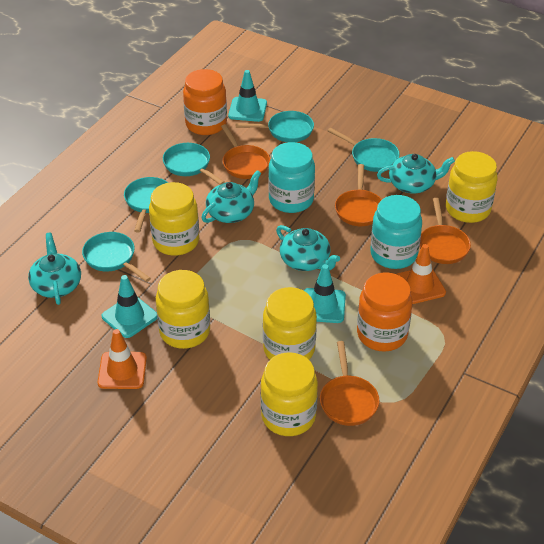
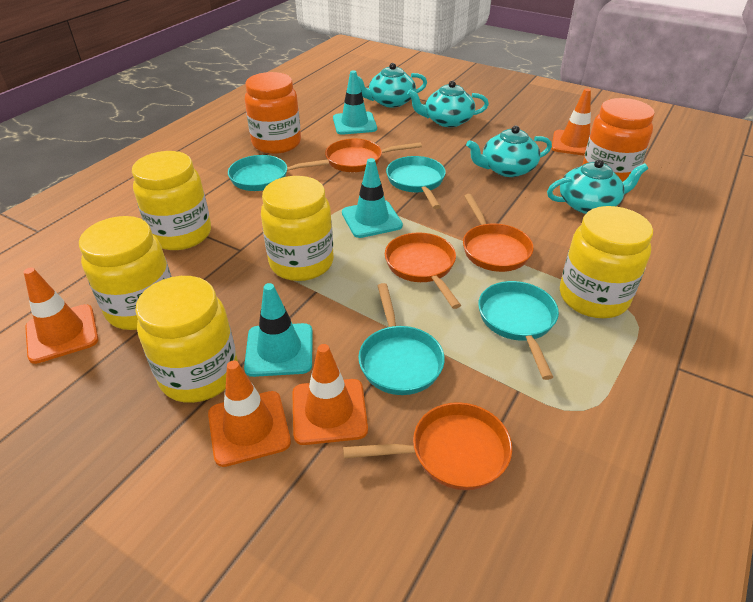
orange traffic cone: [98,329,147,389] [396,244,446,304] = 2 -> [24,267,98,364] [208,361,291,467] [292,344,368,445] [551,88,591,156] = 4
turquoise jar: [268,142,315,213] [370,195,422,269] = 2 -> none = 0
turquoise pan: [82,232,151,282] [124,177,168,233] [163,143,225,185] [236,111,314,142] [328,128,400,172] = 5 -> [228,155,329,191] [358,283,445,395] [386,156,446,209] [478,281,559,380] = 4

